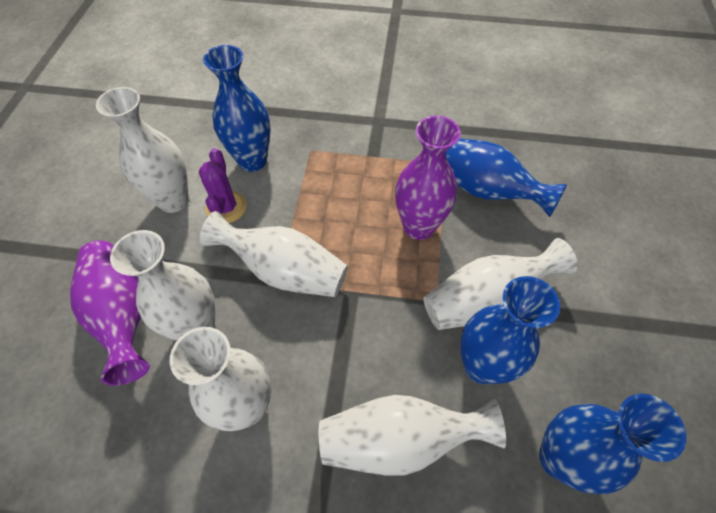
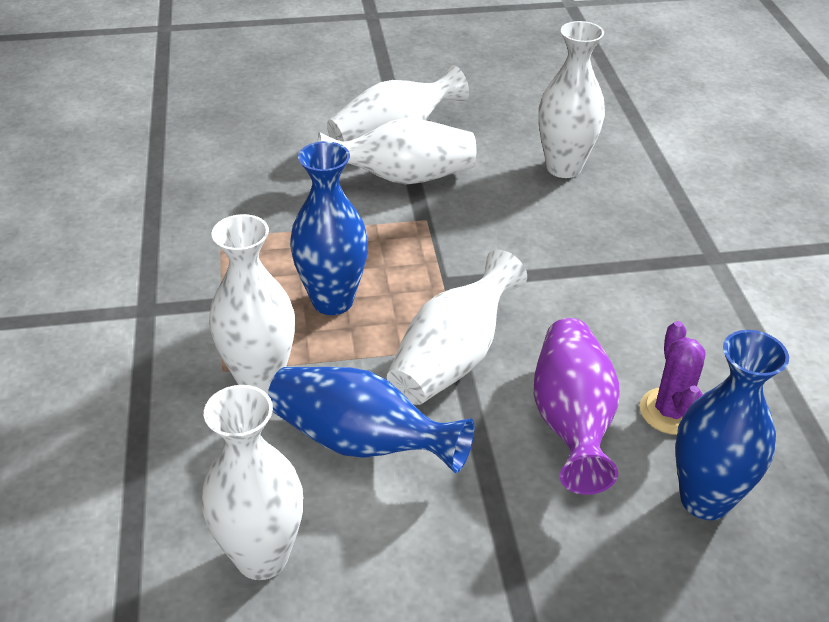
blue vase: [203,45,271,172] [445,139,567,217] [460,276,560,384] [539,394,686,494] = 4 -> [268,367,474,473] [290,141,368,315] [675,330,789,520] = 3
purple vase: [70,240,150,386] [395,116,461,240] = 2 -> [534,318,620,495] = 1

